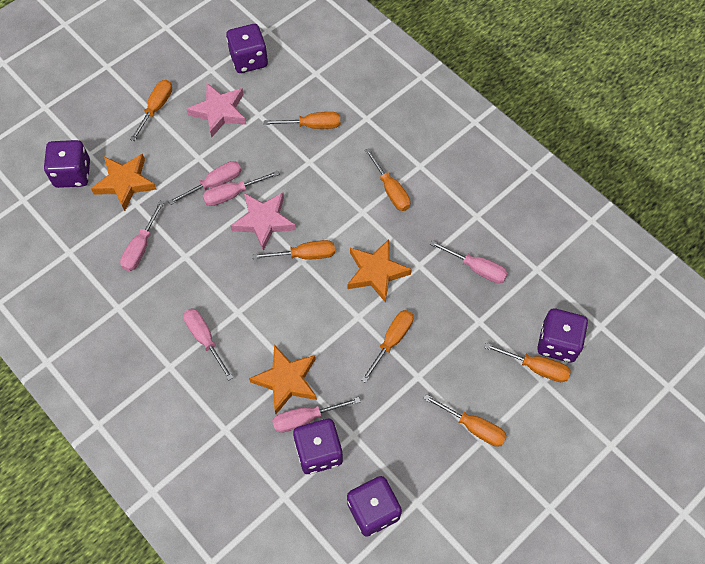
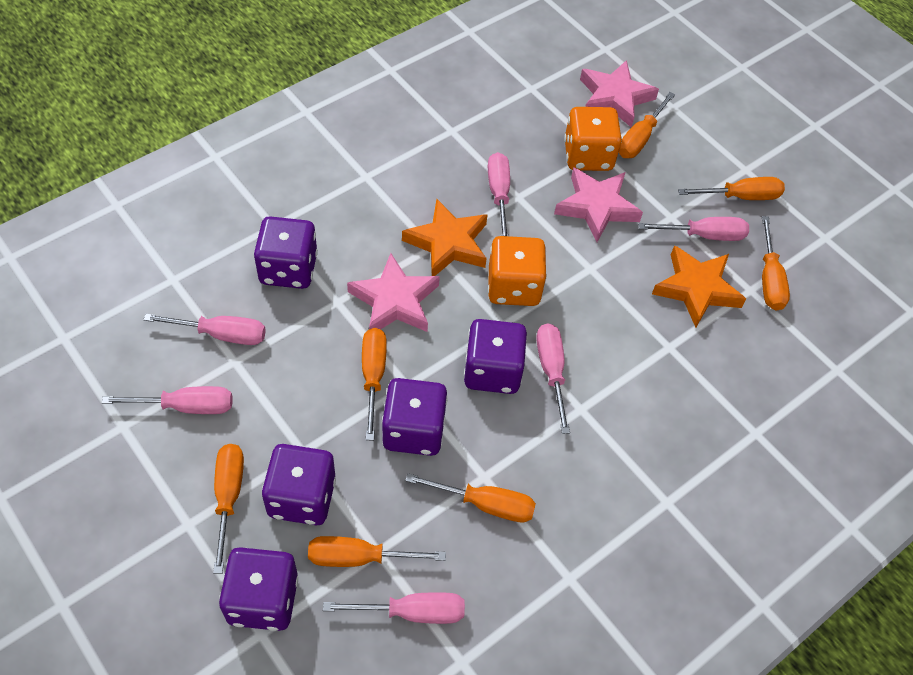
orange dice: none = 0 -> [488,236,547,306] [564,107,622,171] = 2
orange star: [91,153,157,211] [249,345,317,414] [347,239,412,303] = 3 -> [402,199,488,276] [652,245,746,328] = 2
pink star: [186,83,246,137] [231,193,296,251] = 2 -> [347,253,440,332] [554,167,643,242] [580,60,659,127] = 3

